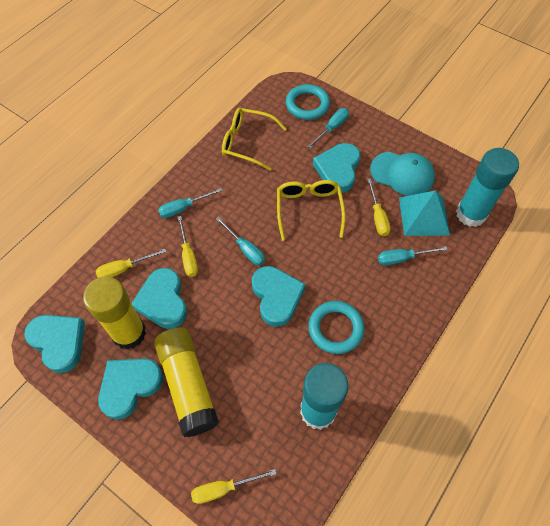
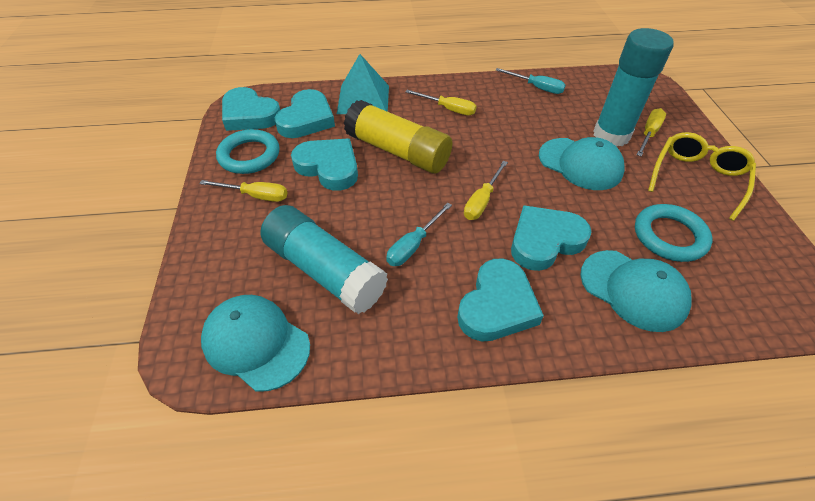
turquoise cap: [370,152,435,196] = 1 -> [201,295,310,392] [539,137,625,190] [580,250,692,332] = 3
turquoise screwdriver: [158,188,223,218] [216,217,265,266] [307,108,349,148] [378,246,448,265] = 4 -> [386,203,452,266] [496,68,566,94] = 2
yellow glasses: [222,108,287,171] [277,180,346,241] = 2 -> [648,132,756,221] = 1
yellow glue stick: [83,277,146,350] [154,327,219,437] = 2 -> [344,100,453,174] = 1

